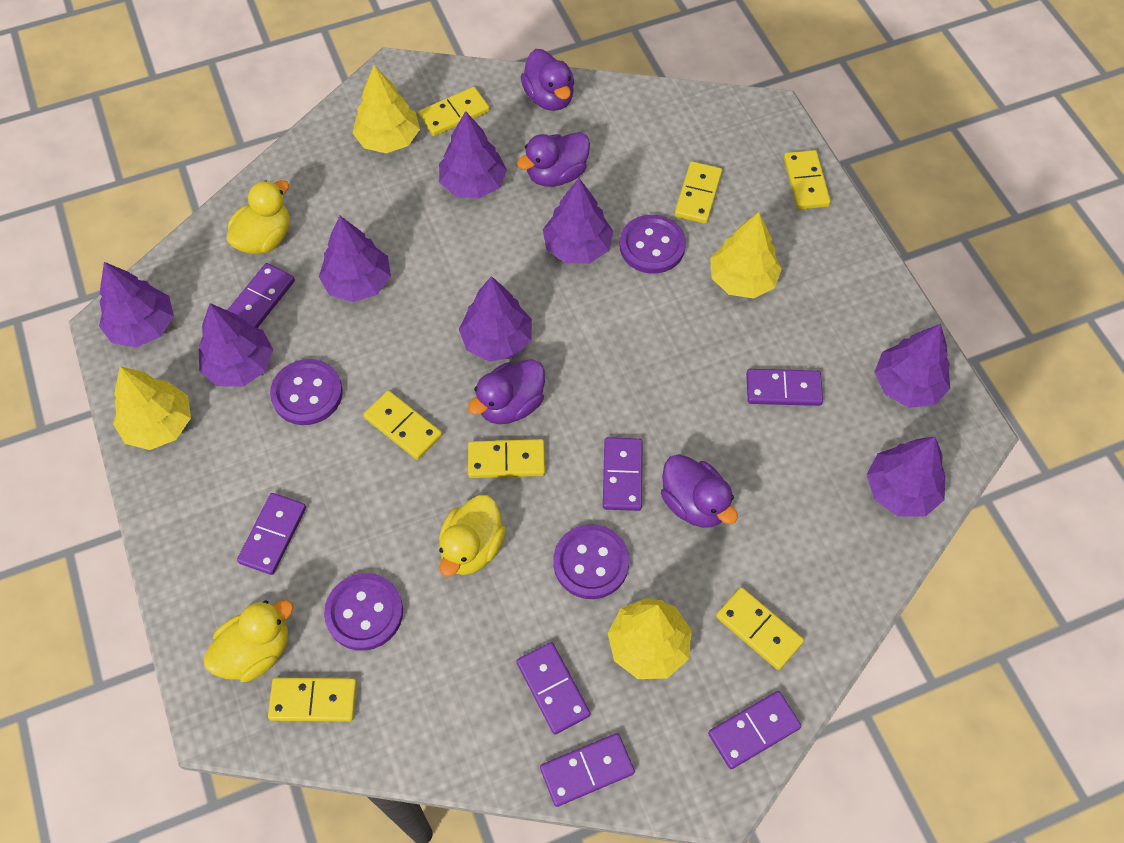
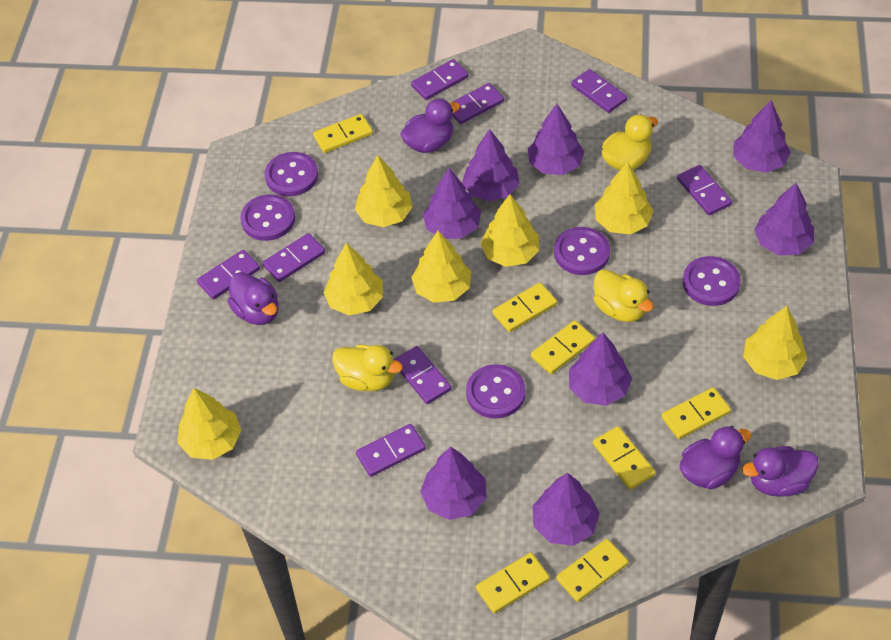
purple button: [270,359,343,425] [324,573,403,651] [553,524,629,599] [619,215,686,274] = 4 -> [240,194,295,241] [265,152,318,196] [466,364,526,419] [554,227,610,275] [683,256,741,306] = 5
purple domino: [227,263,295,328] [237,493,306,575] [517,642,590,734] [540,733,635,807] [603,437,642,511] [708,691,801,769] [746,369,823,406] = 7 -> [197,250,260,300] [263,233,325,282] [356,424,426,477] [394,346,452,404] [411,59,469,100] [452,83,504,124] [571,69,627,113] [677,165,732,215] = 8
yellow tree: [113,366,191,450] [353,65,420,153] [608,598,692,679] [710,212,782,299] = 4 -> [178,388,241,460] [323,243,383,315] [355,155,413,227] [411,231,471,303] [480,194,539,267] [595,162,653,235] [743,306,808,380] = 7

